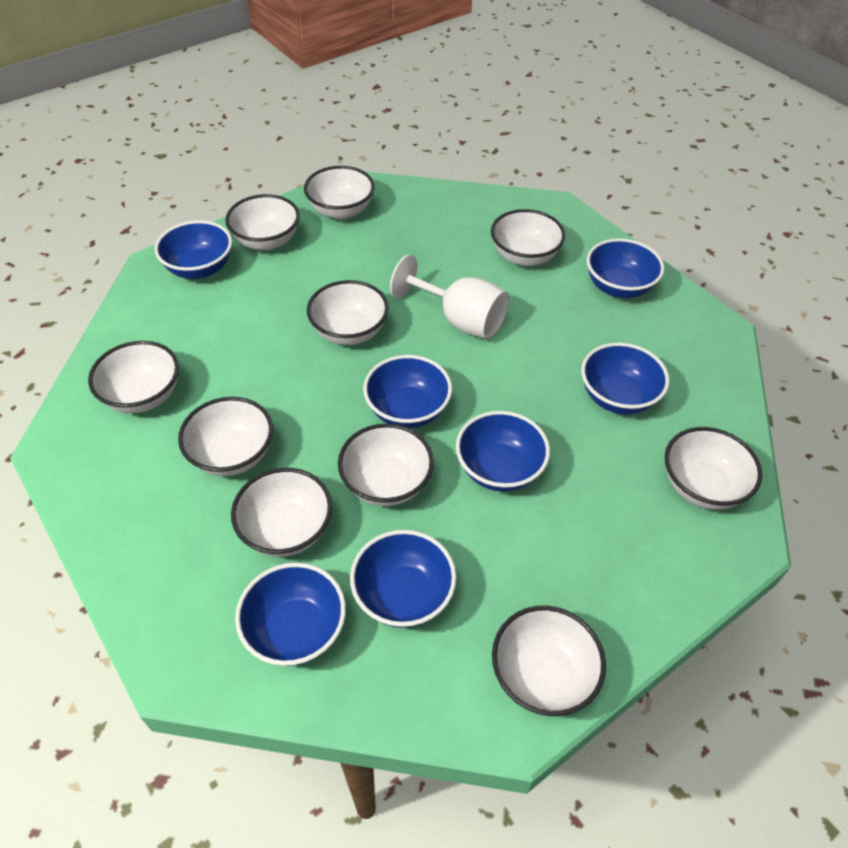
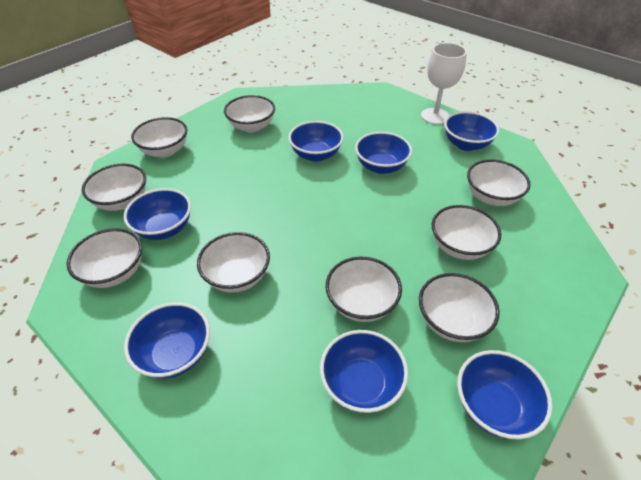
white bowl: [88,341,179,413] [178,397,273,476] [225,194,300,250] [231,468,332,557] [304,166,375,219] [307,280,389,345] [338,423,434,506] [491,209,565,266] [492,606,606,716] [665,427,763,509] = 10 -> [67,228,142,288] [82,164,146,211] [131,117,188,158] [197,232,270,293] [224,95,275,133] [326,257,402,322] [419,273,500,342] [432,205,501,260] [467,160,531,206] = 9

